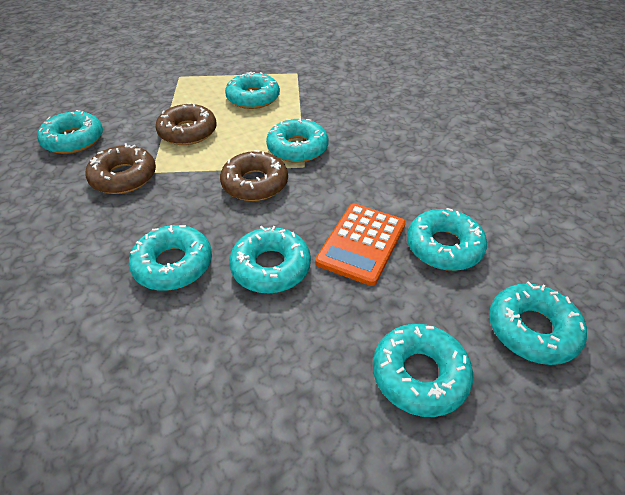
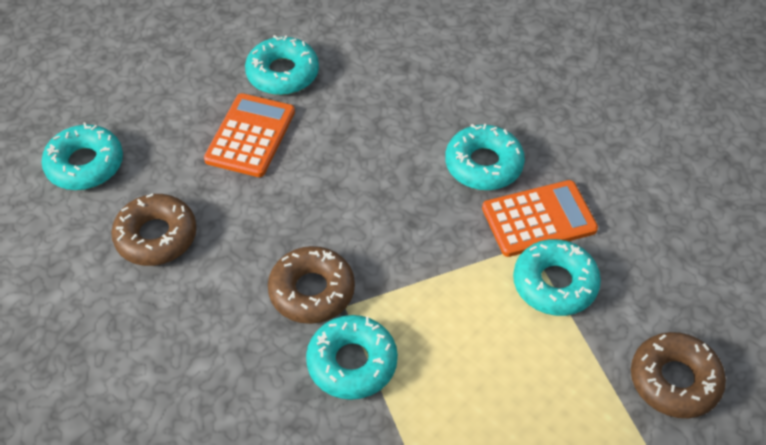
orange calculator: [315,204,406,286] = 1 -> [204,93,295,177] [482,180,598,257] = 2
turquoise donut: [37,110,103,154] [129,225,212,291] [225,72,280,109] [229,226,311,293] [266,118,328,163] [373,324,473,417] [407,208,487,271] [489,281,587,365] = 8 -> [42,122,123,190] [245,35,319,95] [306,315,398,400] [445,124,525,190] [513,239,601,316] = 5

